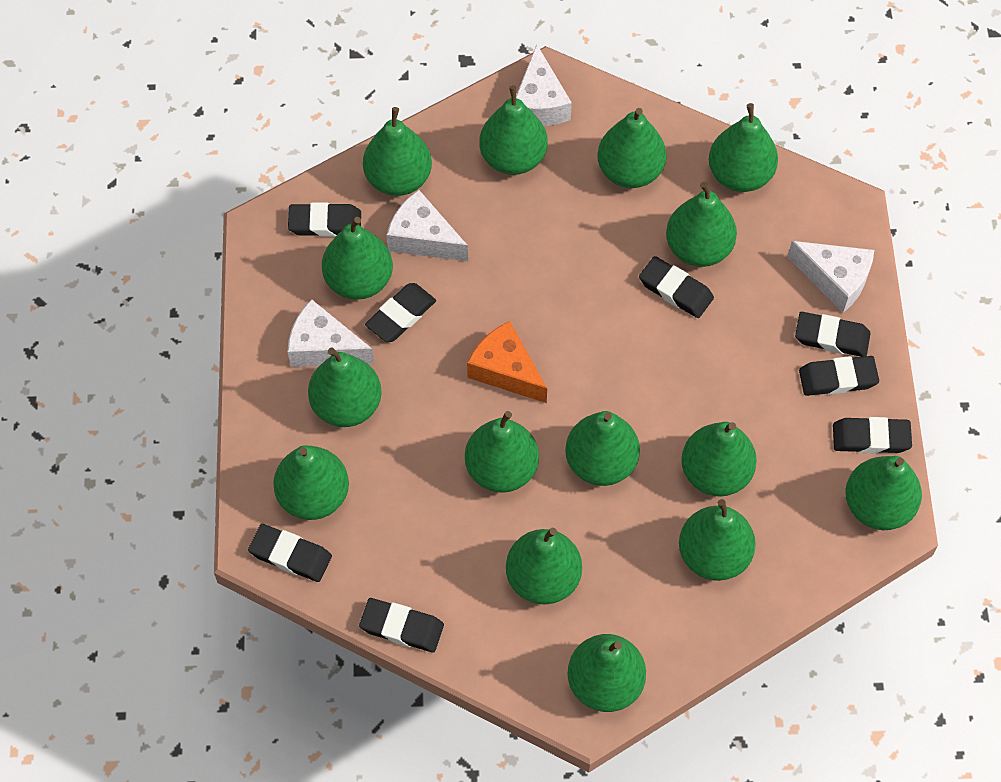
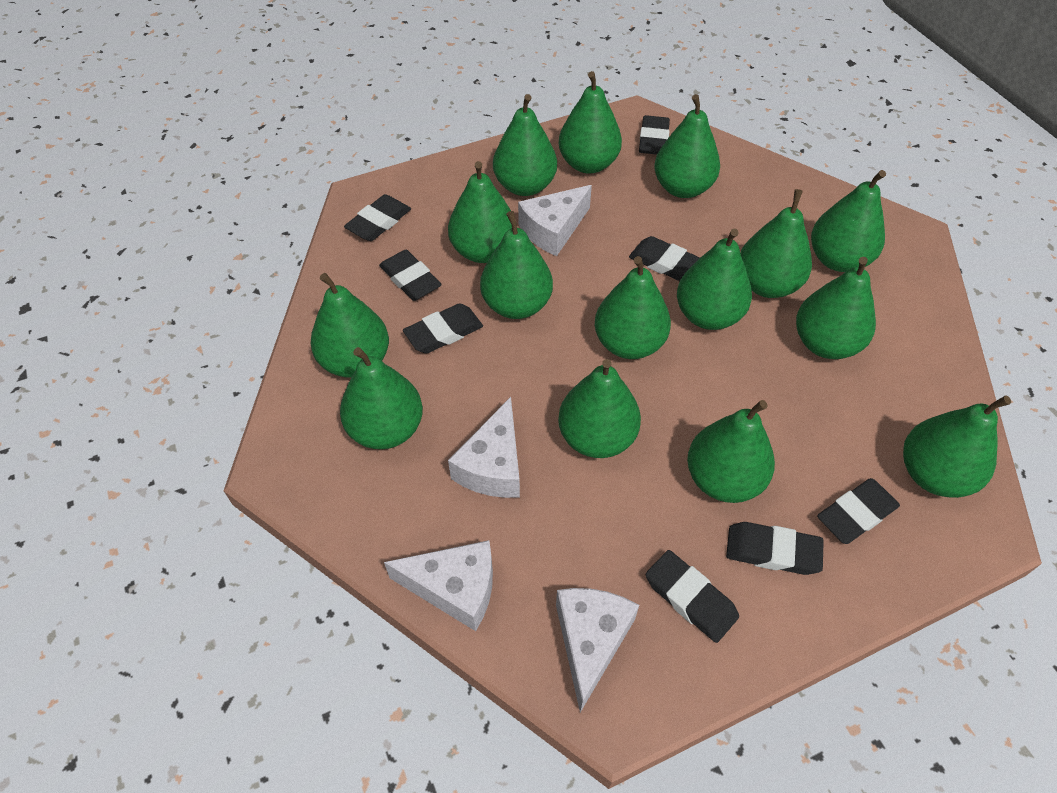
orange cheese: [467,321,547,403] = 1 -> none = 0

